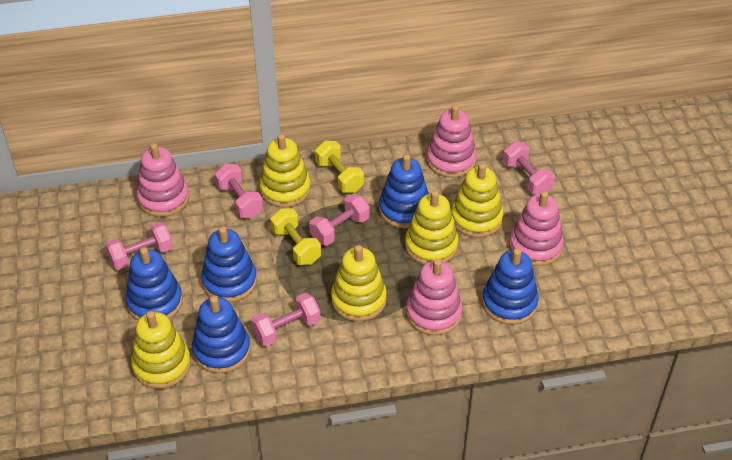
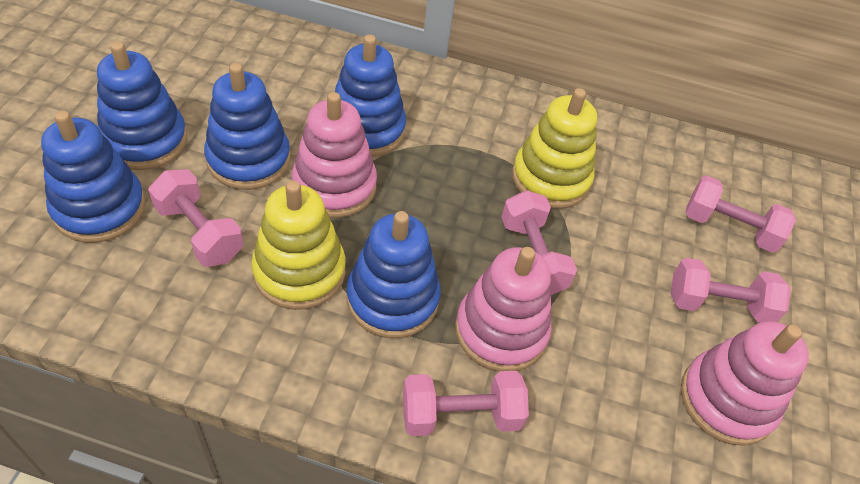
pink stacking toy: [137,143,189,217] [406,259,463,335] [426,105,477,178] [509,191,564,266] = 4 -> [292,92,377,218] [455,247,551,372] [681,321,809,446] = 3
yellow dumbbell: [270,208,321,265] [315,141,364,193] = 2 -> none = 0
yellow stacking toy: [131,311,191,389] [259,134,311,207] [331,245,387,321] [405,191,459,265] [451,163,504,238] = 5 -> [251,181,345,310] [512,88,597,209] = 2

